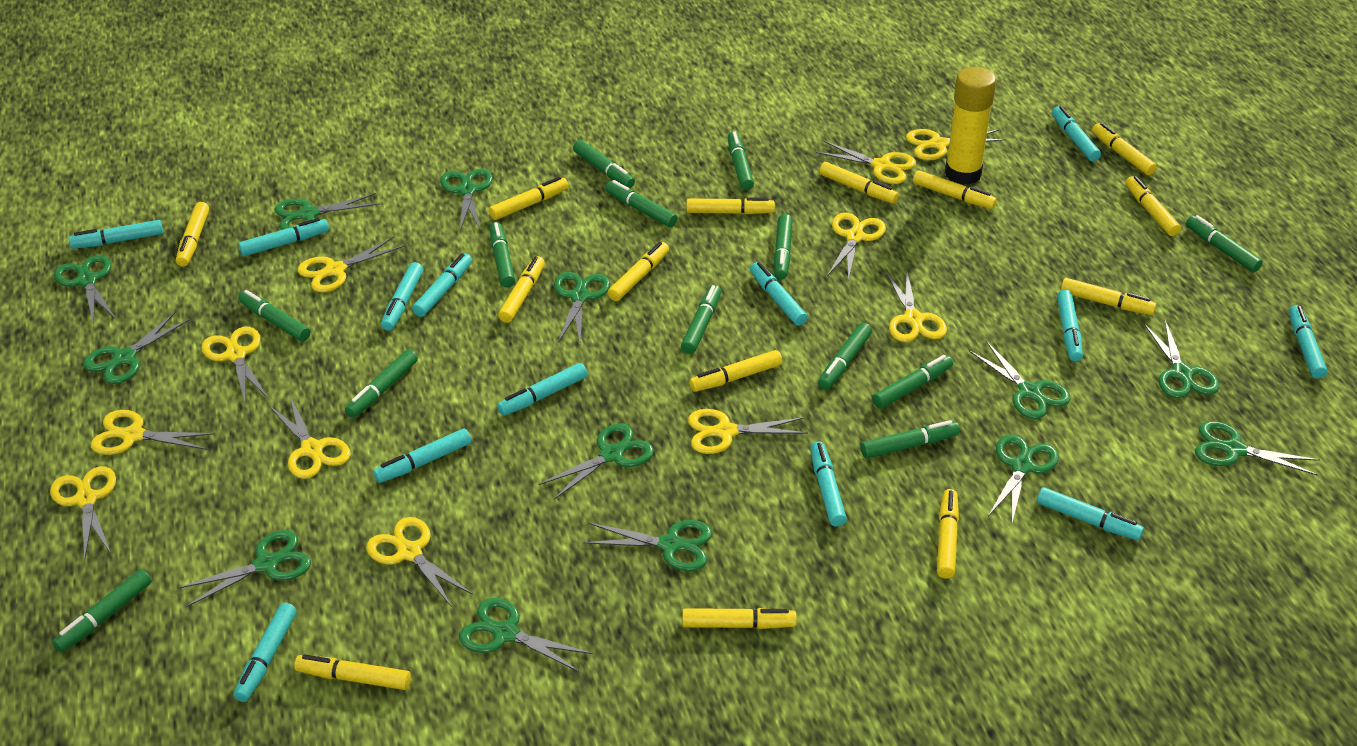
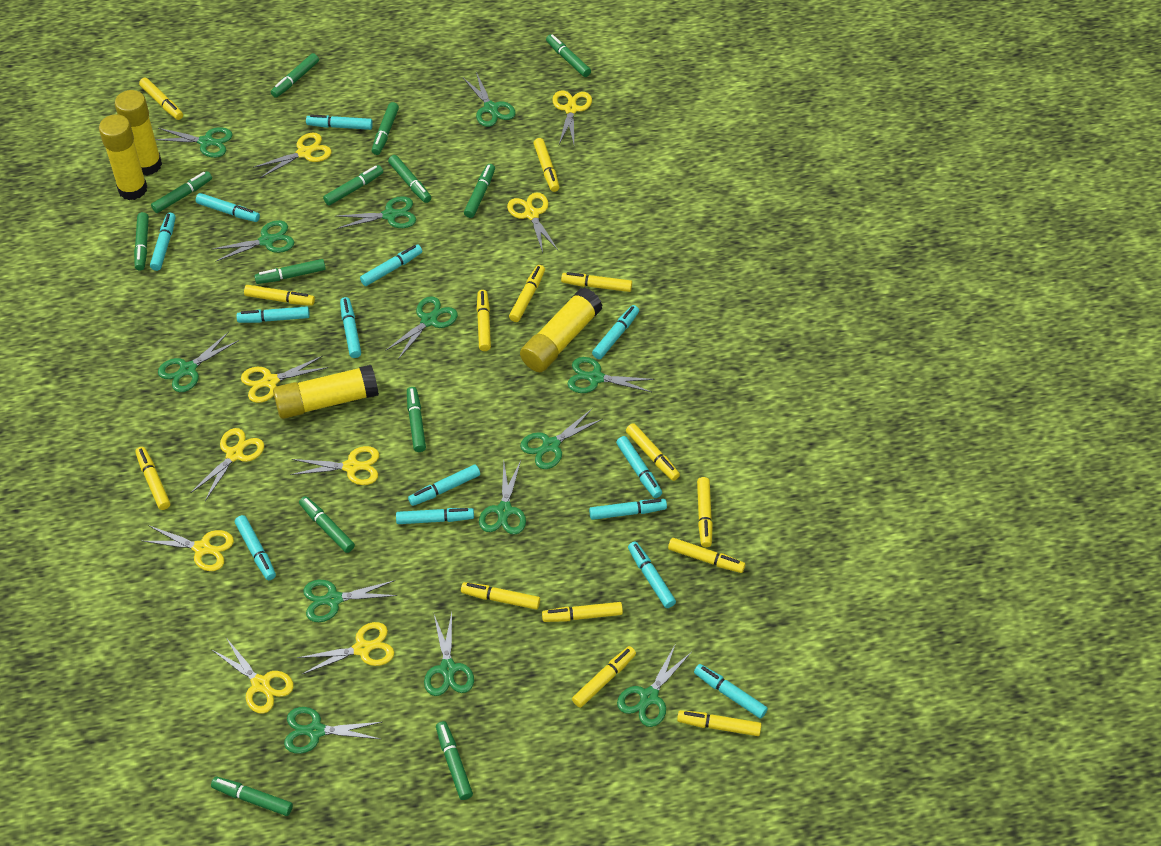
turquoise marker: [69,220,163,249] [233,603,297,702] [238,218,329,256] [373,429,471,483] [381,262,423,331] [412,253,472,317] [497,363,587,416] [750,262,808,326] [810,441,847,527] [1037,487,1144,541] [1052,106,1101,161] [1057,289,1083,362] [1289,305,1328,379] = 13 -> [150,213,176,271] [196,193,260,222] [235,515,276,580] [236,306,310,323] [306,114,373,130] [340,297,361,358] [360,244,422,286] [396,508,474,524] [408,464,480,506] [589,499,667,520] [592,305,639,359] [616,436,662,498] [628,541,676,608] [694,664,768,719] = 14
yellow glue stick: [945,67,996,185] = 1 -> [99,115,147,200] [115,90,162,176] [273,365,379,419] [520,288,602,372] = 4
yellow scissors: [50,466,116,560] [91,410,215,455] [201,327,268,401] [269,396,351,479] [298,237,404,292] [366,517,473,607] [688,409,808,454] [816,141,916,184] [828,213,886,280] [886,271,947,342] [906,129,1006,160] = 11 -> [143,525,234,571] [191,428,264,501] [211,638,294,714] [241,356,328,403] [253,133,332,178] [290,446,379,485] [297,622,394,675] [507,193,558,253] [552,90,592,144] = 9

